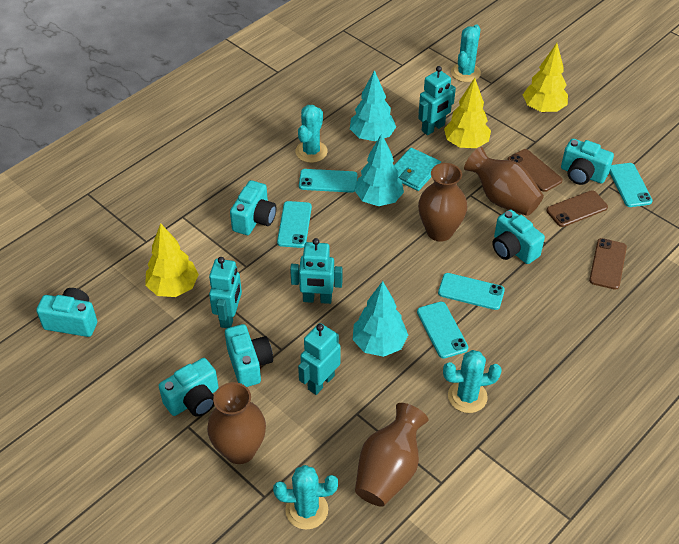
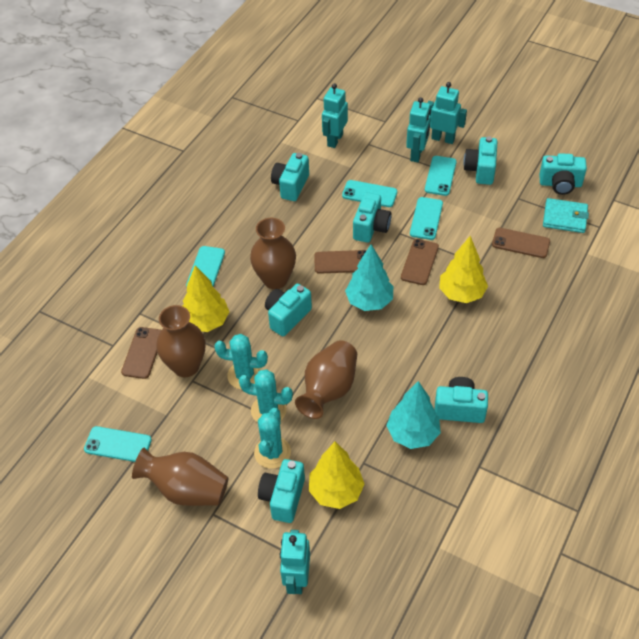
brown phone: [507,149,563,192] [546,190,608,227] [589,238,627,290] = 3 -> [121,327,161,379] [314,250,367,274] [401,239,439,285] [492,228,550,258] = 4
turquoise cactus: [273,465,338,530] [295,105,328,163] [443,350,502,413] [451,24,481,82] = 4 -> [214,334,268,390] [239,369,293,422] [254,408,291,469] = 3
turquoise camera: [36,288,97,337] [159,358,219,417] [225,324,273,387] [230,180,276,235] [493,210,545,264] [561,139,614,185] = 6 -> [258,459,305,523] [265,284,312,336] [271,153,309,201] [353,192,392,243] [435,377,488,423] [463,136,497,185] [539,153,587,195] = 7
turquoise tree: [350,70,396,141] [353,281,408,357] [354,133,404,206] = 3 -> [345,244,393,311] [386,381,441,449] = 2

